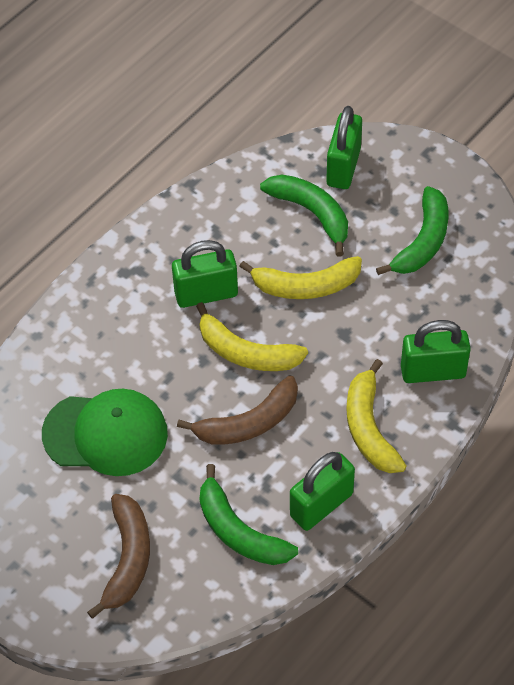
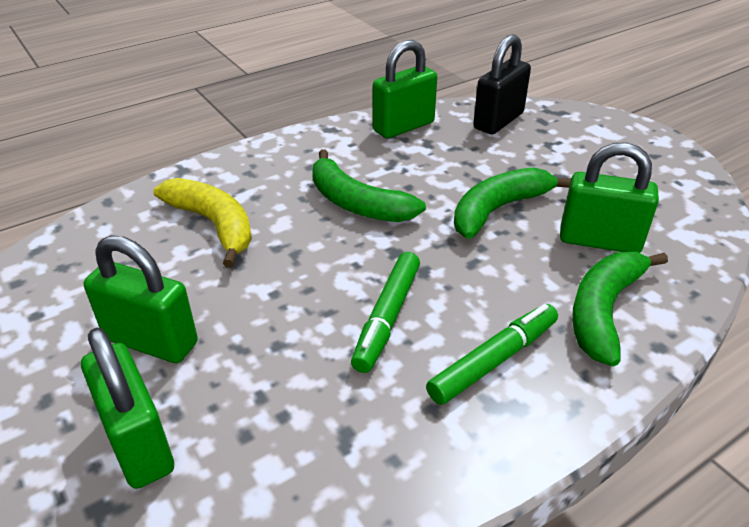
black padlock: none = 0 -> [473,34,531,134] = 1
brown banana: [87,494,150,619] [177,376,298,445] = 2 -> none = 0
green cap: [42,389,168,476] = 1 -> none = 0
green marker: none = 0 -> [351,252,420,373] [426,304,558,405] = 2
yellow banana: [196,302,308,371] [239,256,362,299] [347,359,406,473] = 3 -> [153,178,252,268] = 1

